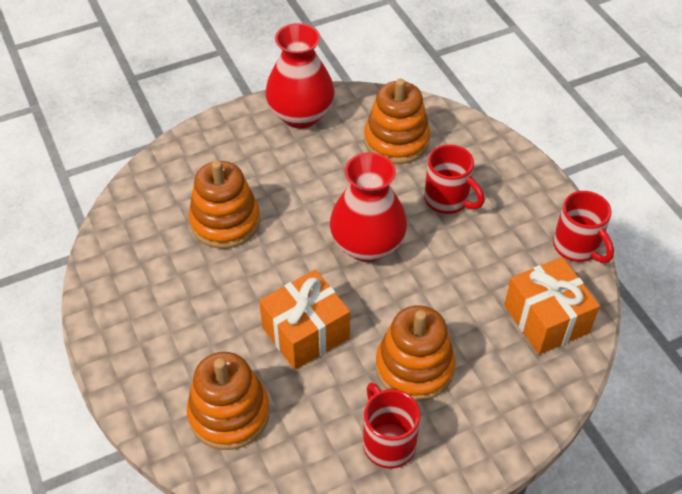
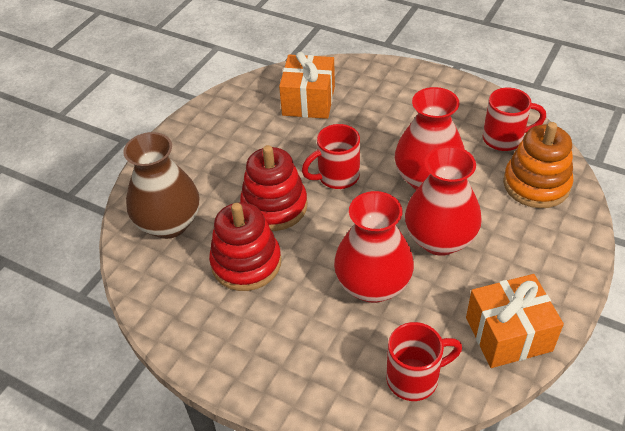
brown vase: none = 0 -> [123,132,200,239] = 1
orange stacking toy: [187,352,270,450] [188,161,260,249] [364,78,430,164] [376,305,456,401] = 4 -> [503,122,574,208] = 1
red stacking toy: none = 0 -> [209,202,281,291] [240,145,307,231] = 2
red vase: [265,23,335,129] [330,152,407,262] = 2 -> [334,191,414,303] [395,87,465,190] [405,146,482,256] = 3

